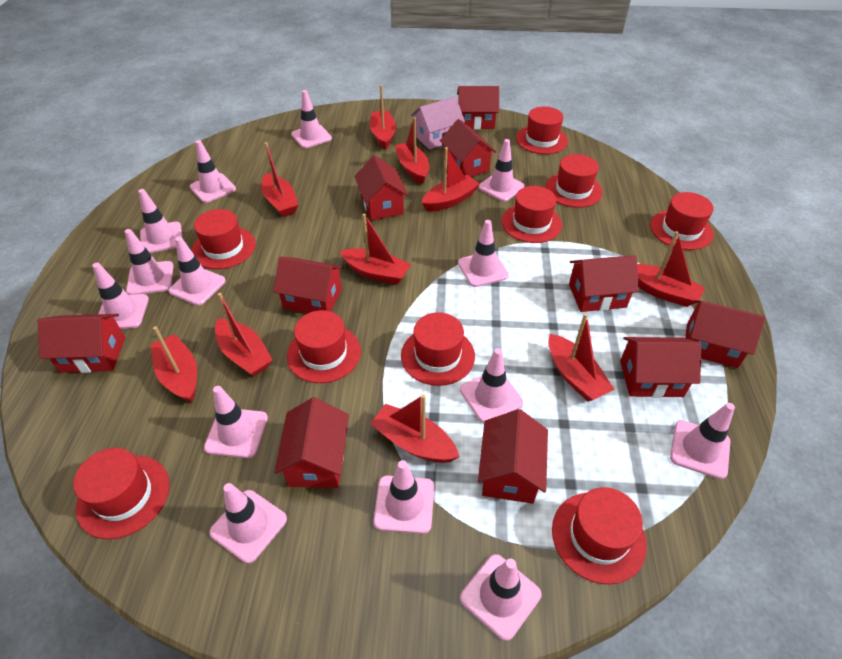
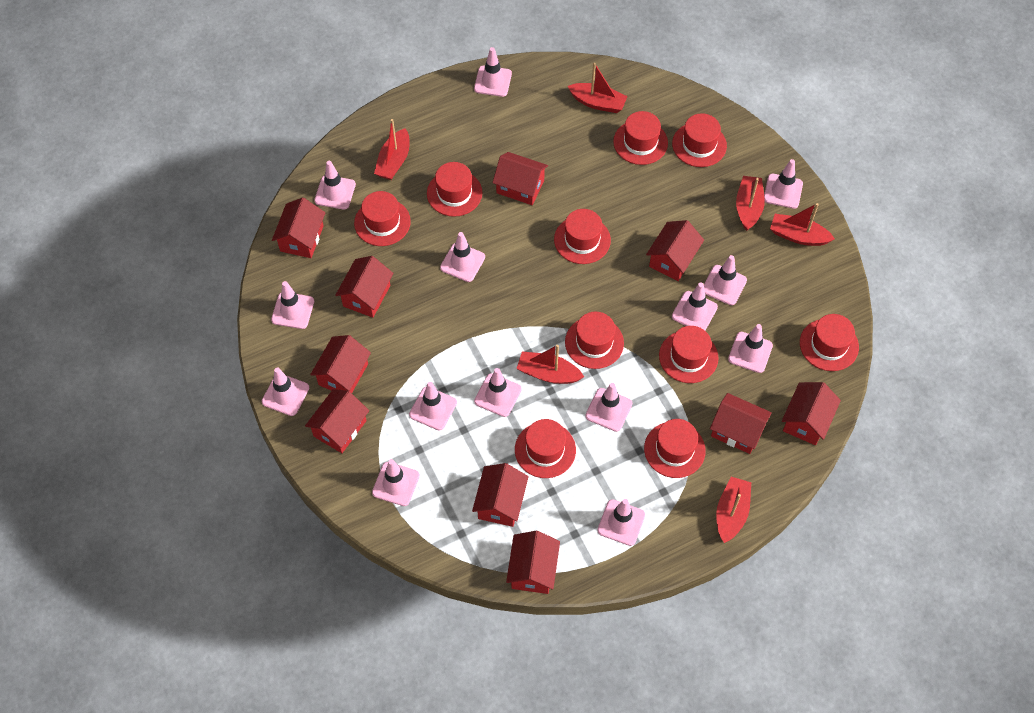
pink house: [410,97,465,149] = 1 -> none = 0
red boat: [150,326,197,402] [215,293,273,376] [261,142,298,217] [340,214,411,285] [370,85,396,150] [370,394,460,463] [395,117,429,184] [422,147,480,211] [548,313,615,401] [637,231,705,307] = 10 -> [374,119,409,180] [516,345,584,384] [568,63,628,113] [716,477,751,543] [736,176,765,231] [770,203,835,246] = 6
red hat: [73,448,169,539] [191,209,256,269] [287,310,361,383] [401,312,475,386] [501,186,562,243] [516,107,568,154] [545,154,603,208] [552,487,647,585] [650,192,714,250] = 9 -> [354,191,411,246] [427,162,482,217] [515,419,576,478] [554,209,611,264] [565,311,624,369] [613,111,668,165] [644,419,706,478] [659,326,719,383] [672,113,727,167] [800,314,859,371] = 10

